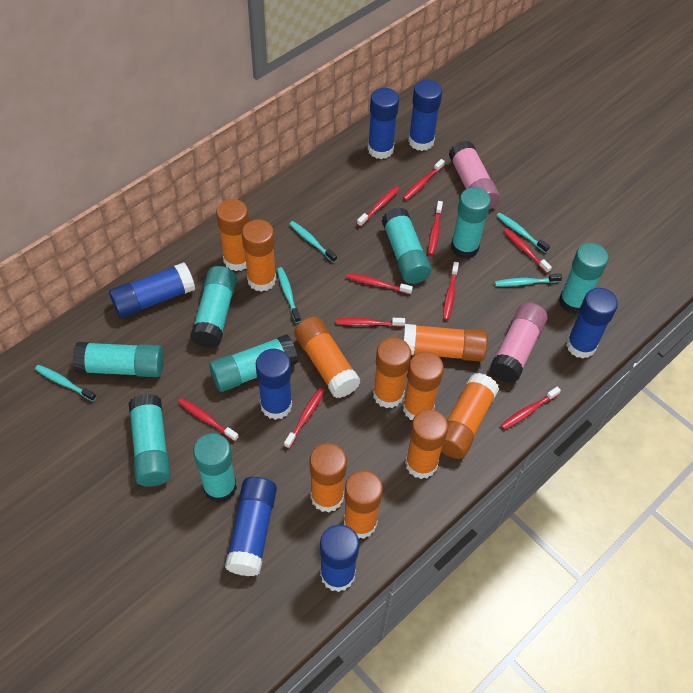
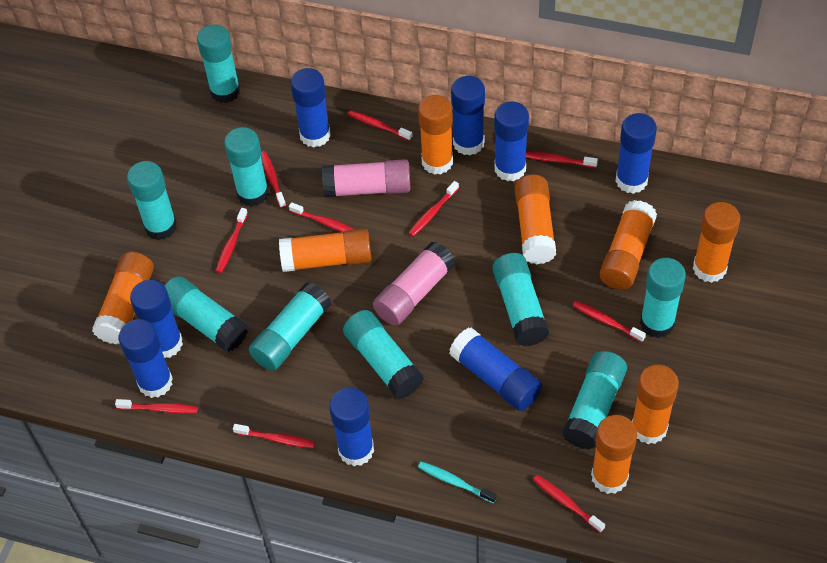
blue glue stick: [109,262,195,318] [225,477,277,576] [256,349,292,420] [320,525,359,592] [368,88,399,159] [408,80,442,151] [566,288,618,359] = 7 -> [119,319,173,398] [130,280,183,358] [290,68,331,148] [329,388,374,466] [449,328,542,411] [451,76,485,156] [494,101,529,181] [615,113,657,194] = 8
orange glue stick: [216,199,249,271] [242,220,276,292] [294,317,361,398] [310,443,347,513] [344,470,383,539] [373,337,411,408] [403,324,487,362] [403,351,444,420] [405,409,448,479] [441,373,499,459] = 10 -> [92,252,154,344] [279,228,372,272] [418,95,453,175] [515,175,556,264] [591,415,637,494] [600,200,657,290] [632,364,679,444] [693,202,740,283] = 8
turquoise glue stick: [73,342,164,377] [129,394,171,487] [190,266,237,348] [193,433,237,503] [209,334,298,392] [382,207,431,284] [451,187,491,259] [559,243,608,314] = 8 -> [127,161,177,240] [165,276,248,352] [197,24,241,103] [224,127,269,207] [249,282,331,371] [343,310,424,399] [492,253,549,346] [562,351,627,449] [640,258,686,338] = 9
turquoise toothbrush: [35,365,96,401] [277,267,301,323] [289,221,337,263] [495,274,562,286] [496,213,550,253] = 5 -> [418,462,497,503] = 1

